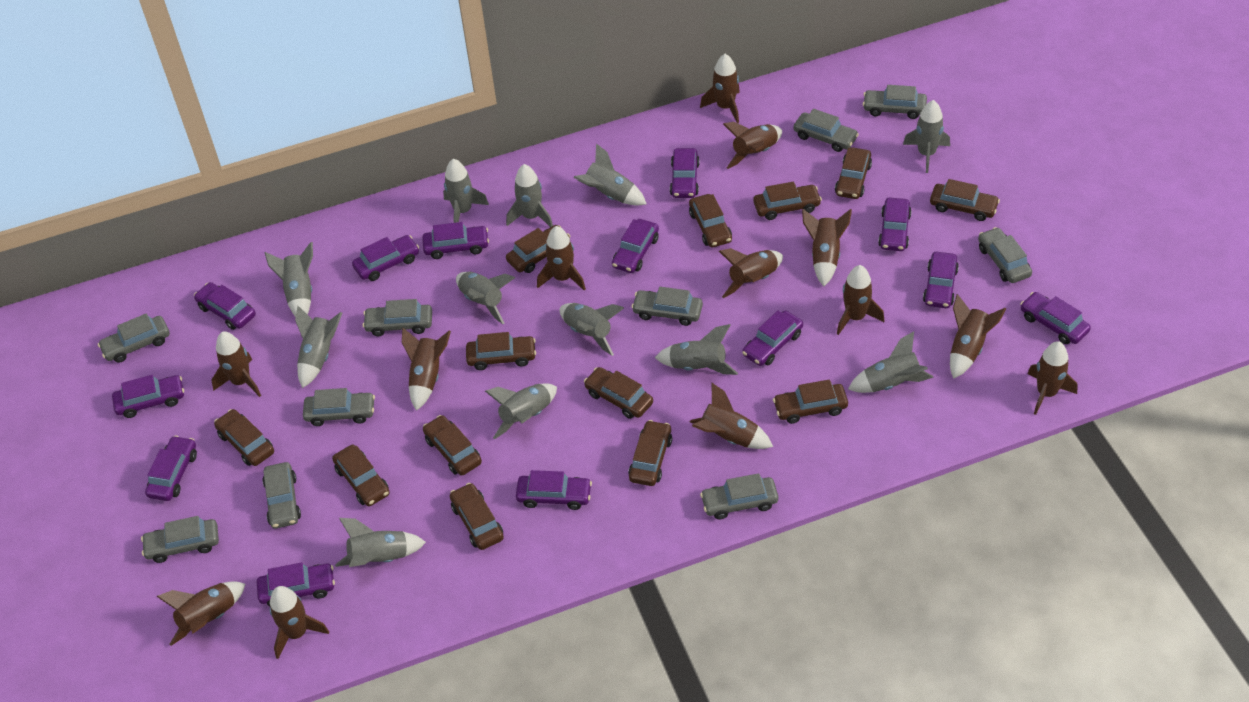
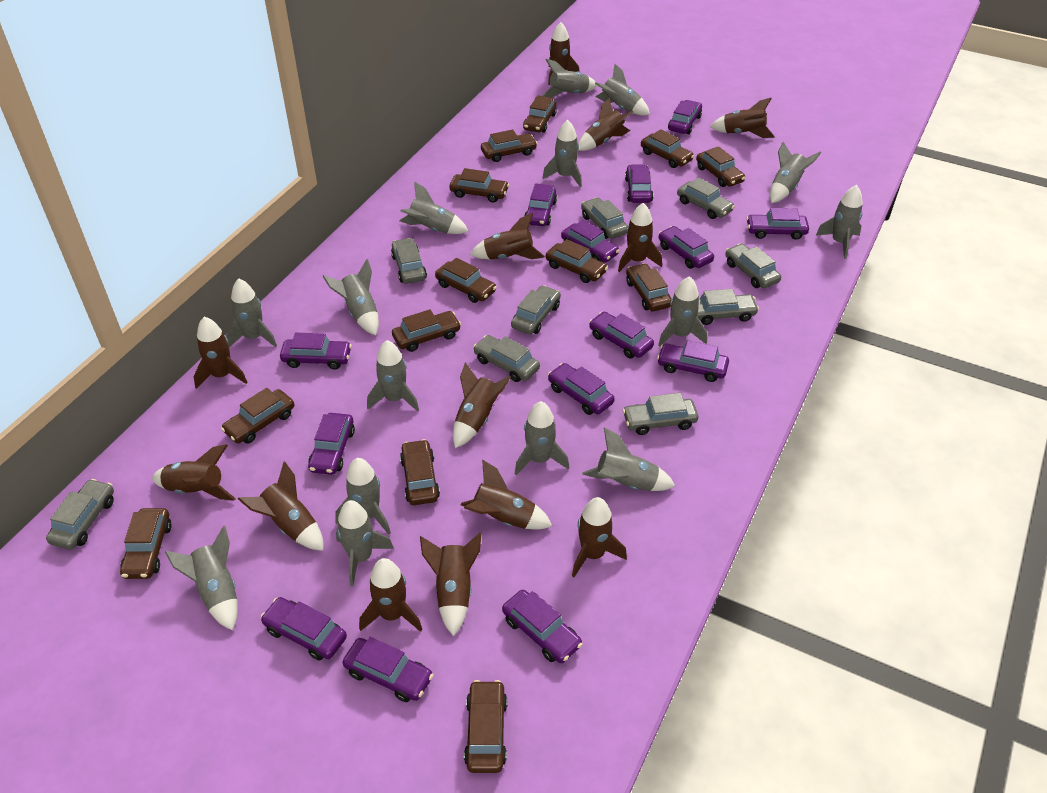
grey car: [98,314,170,363] [141,516,219,563] [262,462,301,529] [303,388,375,426] [363,299,432,336] [631,287,703,326] [700,473,778,519] [793,109,859,152] [863,85,927,119] [978,227,1032,283] = 10 -> [46,479,114,549] [391,238,427,284] [473,335,540,382] [511,285,561,334] [581,198,627,239] [623,393,698,435] [677,177,735,219] [697,289,759,325] [725,243,781,288] = 9
grey rocket: [265,242,313,317] [295,306,342,388] [335,518,426,567] [443,159,489,223] [456,272,515,324] [485,383,557,439] [506,164,553,227] [560,303,624,356] [574,143,646,206] [655,324,738,375] [848,331,934,393] [903,100,950,173] = 12 -> [165,526,238,631] [226,278,277,347] [323,259,379,335] [335,458,391,535] [336,500,394,586] [367,340,419,412] [399,181,469,234] [515,401,569,475] [542,59,597,98] [543,120,582,187] [582,428,675,491] [595,64,650,115] [658,276,707,347] [770,142,821,203] [816,185,863,259] = 15
purple car: [112,375,184,418] [145,436,197,501] [194,282,256,330] [257,562,335,607] [352,235,419,281] [422,222,489,259] [516,470,592,510] [612,219,659,273] [670,148,700,198] [742,310,803,366] [878,198,912,251] [923,252,959,308] [1020,292,1091,344] = 13 -> [260,597,347,661] [280,333,352,370] [308,413,355,475] [343,637,433,702] [502,590,583,663] [524,183,557,226] [548,363,615,415] [561,220,620,263] [589,312,654,359] [625,164,653,203] [657,340,729,382] [659,226,714,269] [668,100,702,134] [746,208,809,240] = 14

